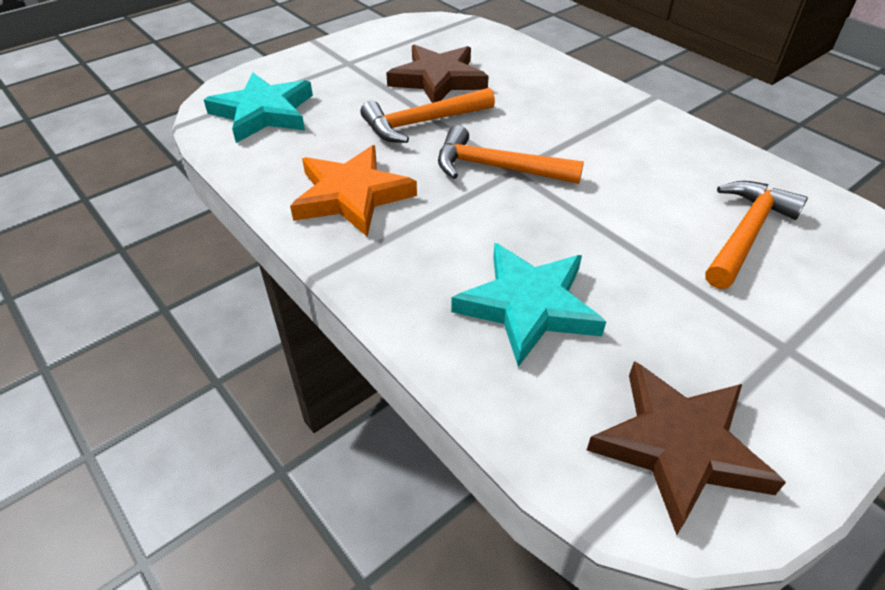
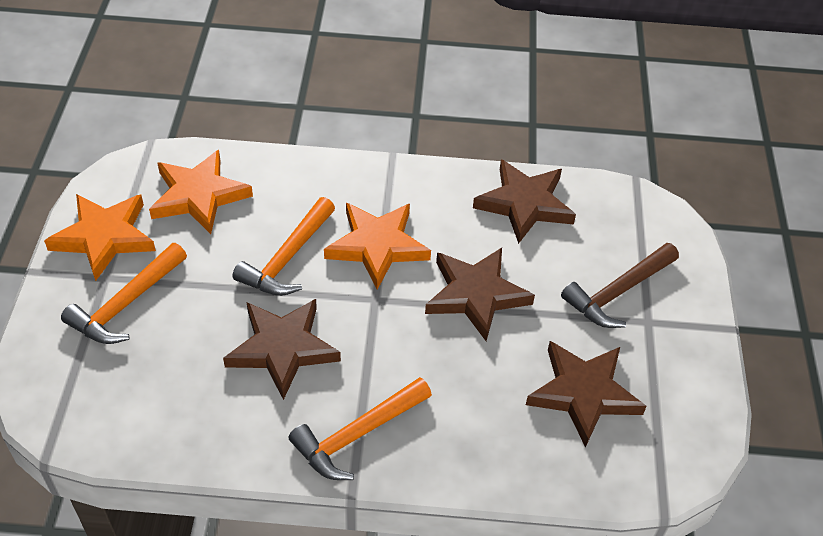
brown hammer: none = 0 -> [561,243,679,328] = 1
brown star: [386,45,489,103] [587,361,786,535] = 2 -> [223,299,341,400] [425,248,535,341] [473,159,576,244] [526,341,647,448] = 4
orange star: [290,145,417,236] = 1 -> [44,194,156,281] [149,150,253,234] [324,203,431,290] = 3
turquoise star: [204,72,313,143] [451,243,606,367] = 2 -> none = 0

